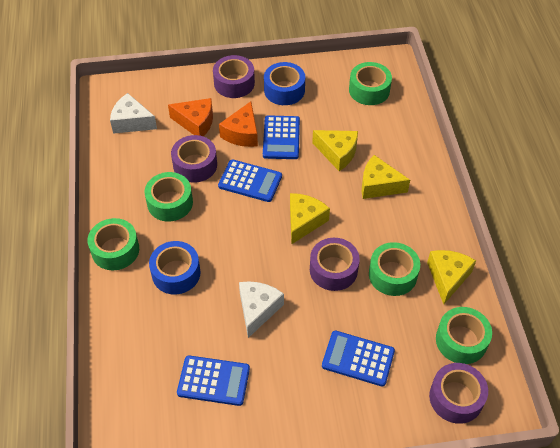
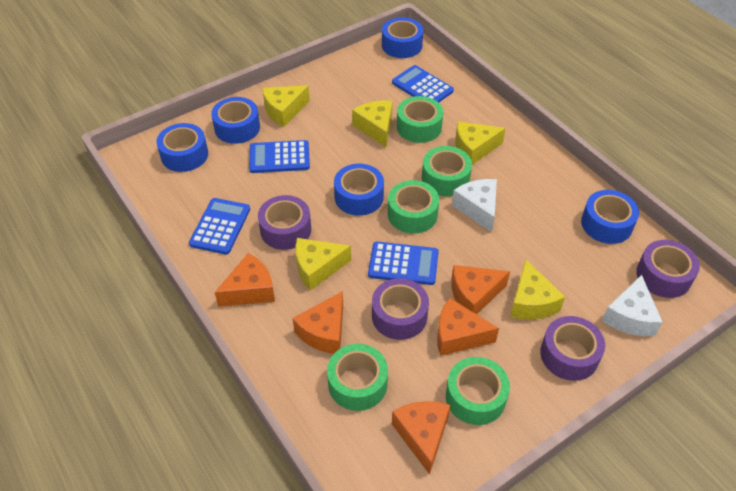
blue tape: [149,241,200,294] [264,62,305,105] = 2 -> [156,123,208,172] [211,97,260,144] [334,164,384,216] [382,17,423,58] [581,190,639,244] = 5
orange cheese: [168,98,213,136] [219,101,258,147] = 2 -> [215,253,275,307] [293,291,343,354] [392,401,450,475] [437,298,499,356] [451,265,510,314] = 5
yellow cheese: [290,193,330,244] [312,130,358,171] [362,155,410,199] [427,250,476,304] = 4 -> [262,85,310,127] [296,238,351,291] [352,100,393,147] [455,121,505,165] [510,260,565,320] = 5

